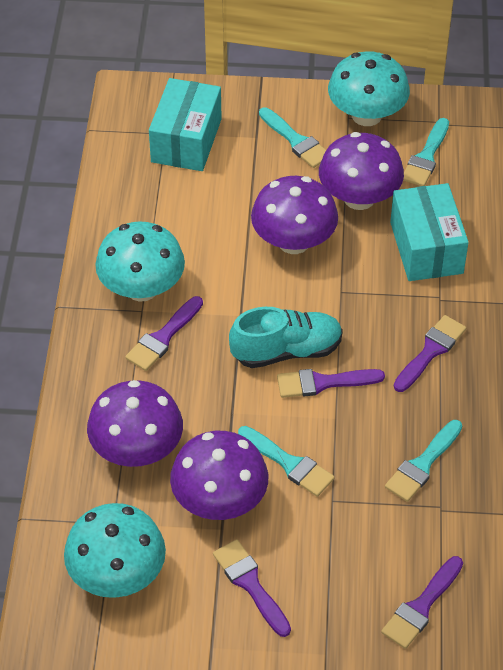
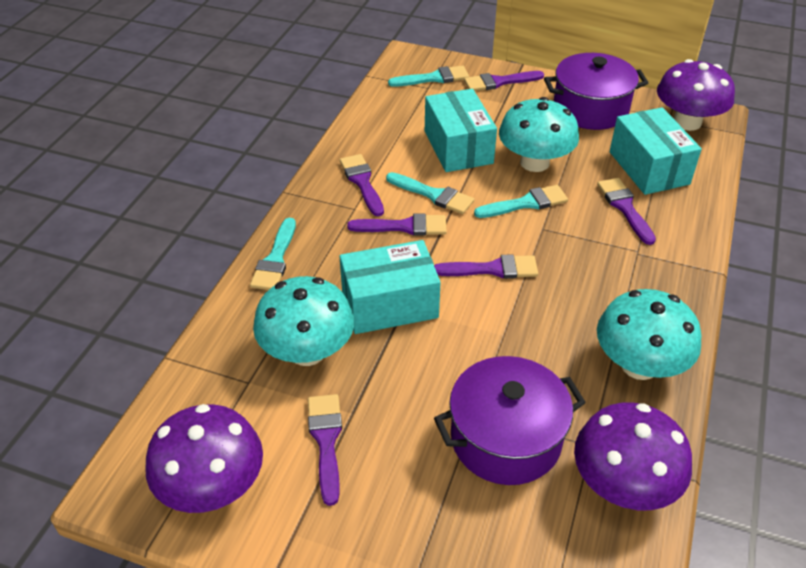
purple brush: [125,296,203,371] [213,539,291,637] [277,369,385,398] [381,556,463,649] [394,315,466,392] = 5 -> [308,394,342,506] [340,154,384,216] [347,214,447,236] [434,254,538,279] [464,71,544,91] [597,178,656,245] = 6
purple mushroom: [87,380,183,467] [170,431,268,520] [251,176,338,254] [319,132,404,210] = 4 -> [145,404,263,513] [574,402,692,510] [657,59,735,131] = 3
purple pot: none = 0 -> [434,356,586,485] [544,53,648,130] = 2
turquoise box: [149,78,222,171] [390,183,469,281] = 2 -> [339,240,441,334] [425,89,497,172] [610,107,702,195] = 3
turquoise shoe: [229,307,343,368] = 1 -> none = 0

